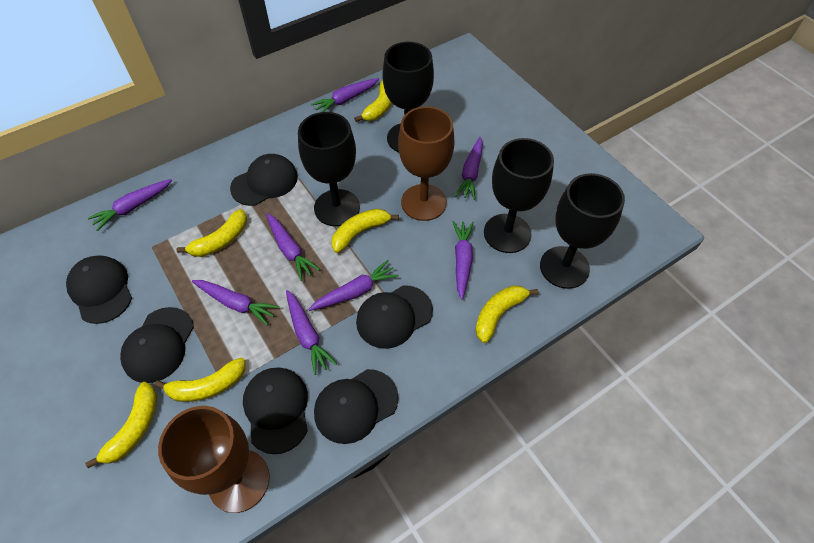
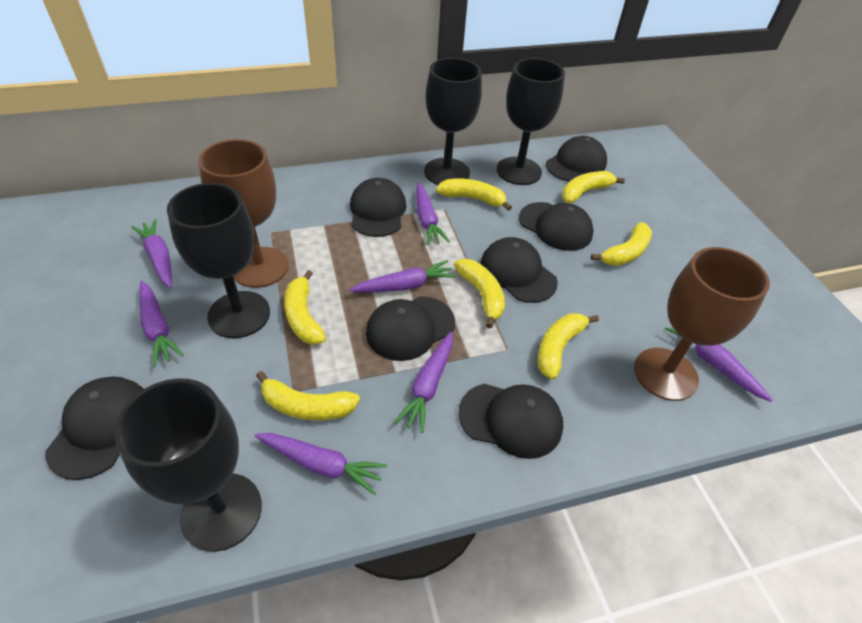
black cap: [66,255,132,324] [120,307,194,383] [230,154,298,206] [243,368,308,454] [314,369,398,444] [356,285,433,349] = 6 -> [45,376,144,480] [350,178,407,237] [366,296,455,361] [458,384,563,459] [480,237,558,303] [519,202,594,251] [546,136,607,182] = 7
purple carrot: [88,179,172,231] [192,280,279,325] [266,213,320,281] [286,290,337,375] [308,260,399,311] [311,78,379,112] [453,221,474,300] [455,137,483,200] = 8 -> [131,219,172,288] [140,281,184,367] [255,433,387,495] [349,260,456,292] [394,332,453,433] [416,183,450,245] [665,327,773,402] = 7
yellow banana: [85,382,157,468] [154,358,245,402] [176,209,247,257] [331,209,399,253] [354,80,392,122] [475,285,538,343] = 6 -> [256,371,360,421] [284,270,326,345] [436,178,512,211] [454,259,505,329] [538,313,599,380] [562,171,625,203] [591,222,652,266] = 7

